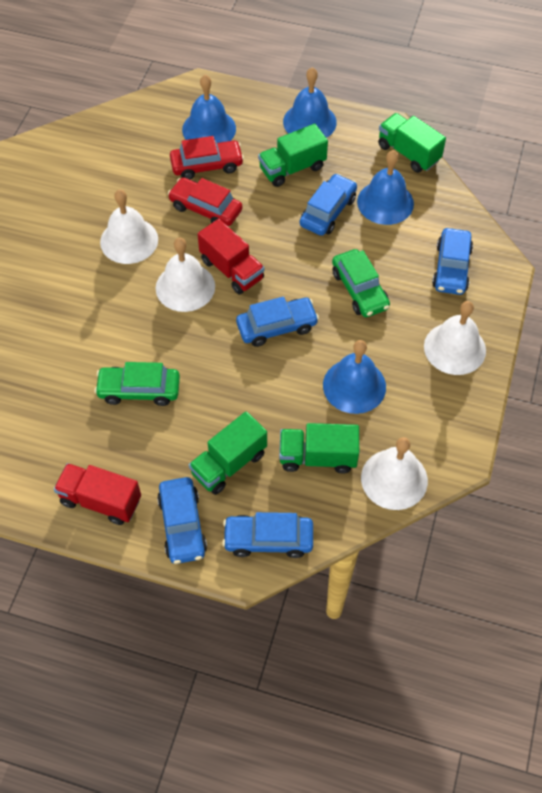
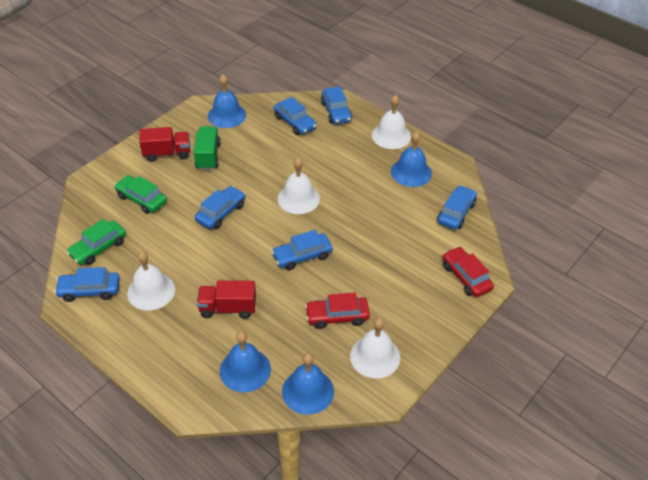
blue car: [157,477,207,564] [222,512,313,558] [236,297,319,347] [300,173,357,236] [432,228,473,295] = 5 -> [55,267,120,302] [195,186,245,229] [271,230,333,270] [274,97,317,135] [321,86,352,124] [437,185,477,230] = 6
green truck: [189,411,267,495] [258,124,328,187] [279,423,359,474] [378,113,446,173] = 4 -> [194,127,221,170] = 1

